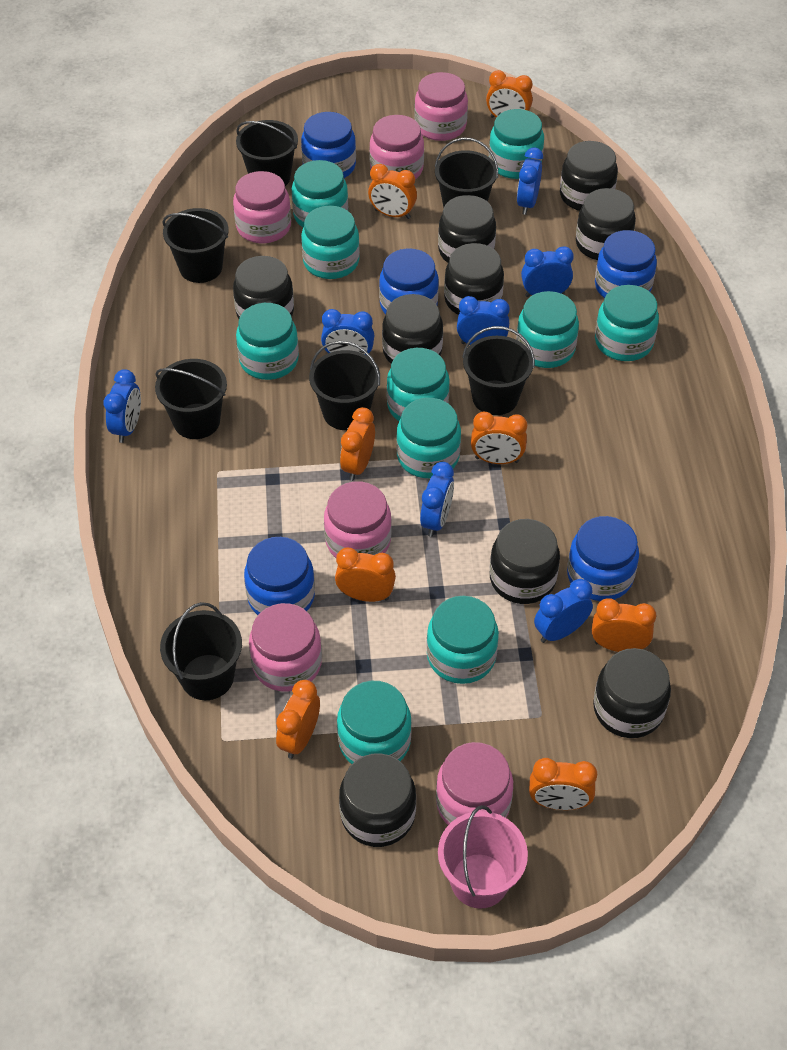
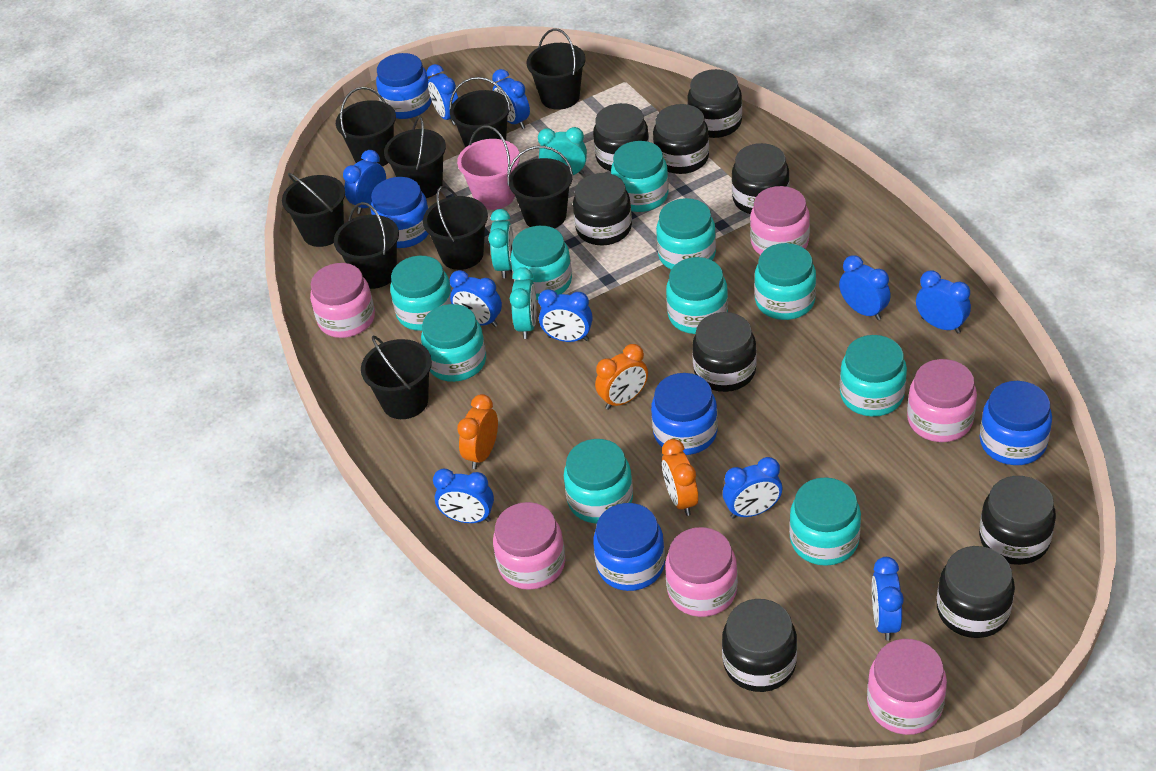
black bucket: [155,359,227,439] [160,602,242,700] [162,208,229,283] [236,120,298,186] [309,341,380,430] [435,138,498,208] [462,326,535,415] = 7 -> [282,173,345,247] [334,202,399,289] [336,87,396,167] [361,335,432,419] [384,116,446,198] [423,186,488,270] [449,77,511,148] [507,146,573,228] [526,29,586,110] = 9
blue clock: [104,369,141,443] [321,309,374,355] [420,462,454,537] [457,296,510,345] [517,147,543,215] [521,246,574,297] [534,579,593,643] = 7 -> [343,150,386,214] [427,64,458,125] [433,469,494,523] [450,270,502,327] [492,69,530,129] [538,289,593,342] [723,457,782,519] [839,255,891,320] [872,557,904,641] [916,271,971,333] = 10
orange clock: [276,680,320,759] [335,548,396,602] [340,407,375,481] [368,164,417,219] [471,412,527,464] [486,70,533,118] [529,758,597,810] [592,599,656,652] = 8 -> [457,394,498,469] [595,344,648,410] [662,439,698,516] = 3
turquoise clock: none = 0 -> [488,209,514,278] [510,267,537,339] [538,127,587,175] = 3

